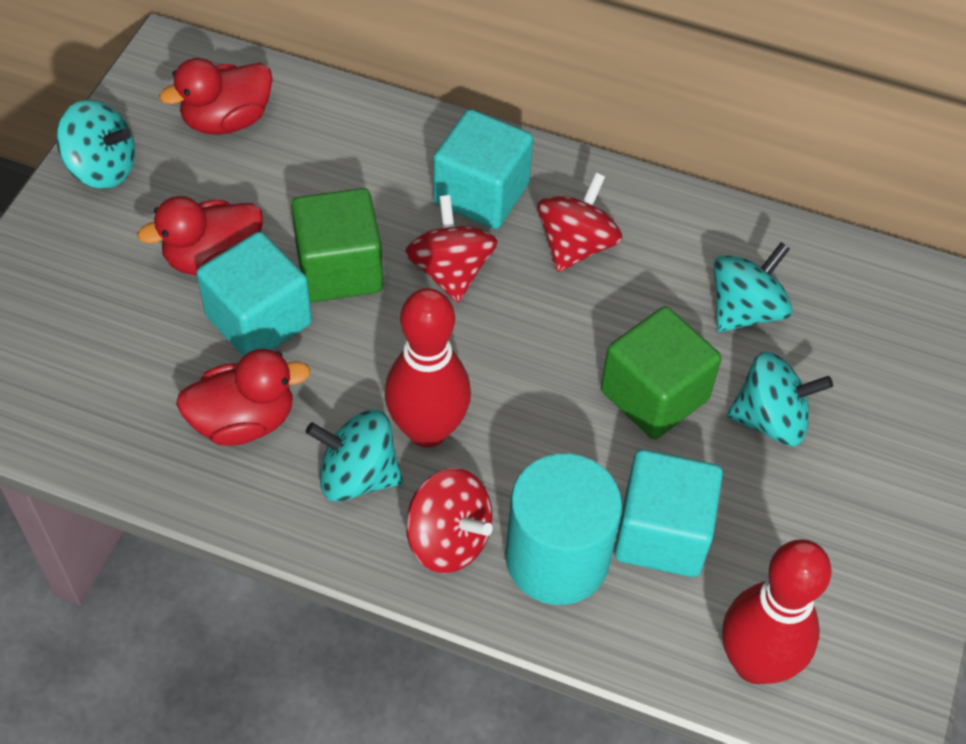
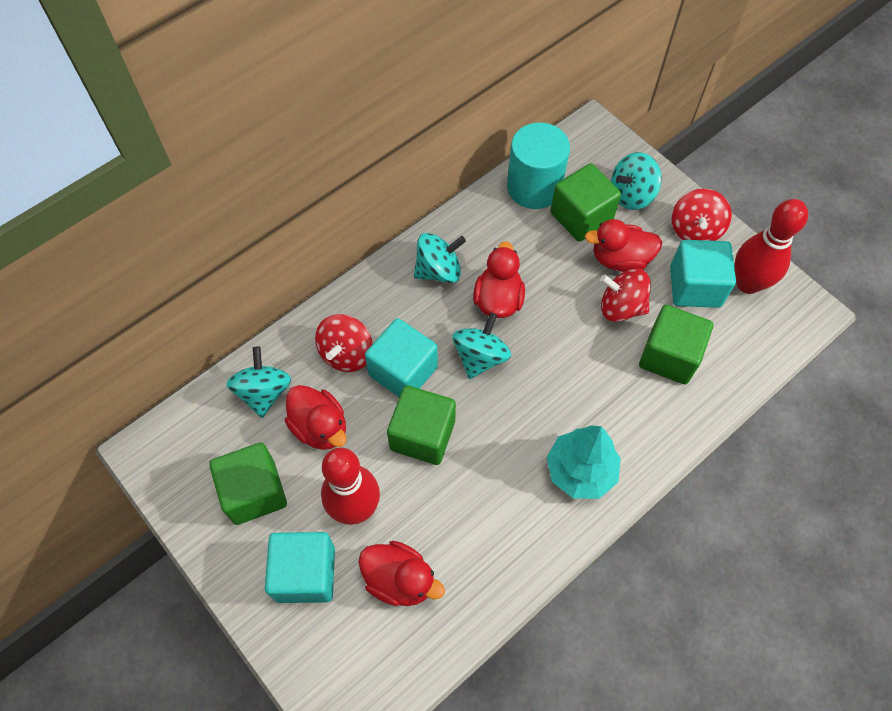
green cube: [291,188,383,302] [601,306,721,439] = 2 -> [209,443,287,525] [387,386,456,465] [550,163,621,242] [639,305,713,384] = 4
red duck: [137,196,263,276] [159,58,273,135] [176,349,310,446] = 3 -> [285,385,347,450] [358,541,445,606] [473,241,525,318] [585,219,662,272] = 4
turquoise tree: none = 0 -> [547,425,621,499] = 1

